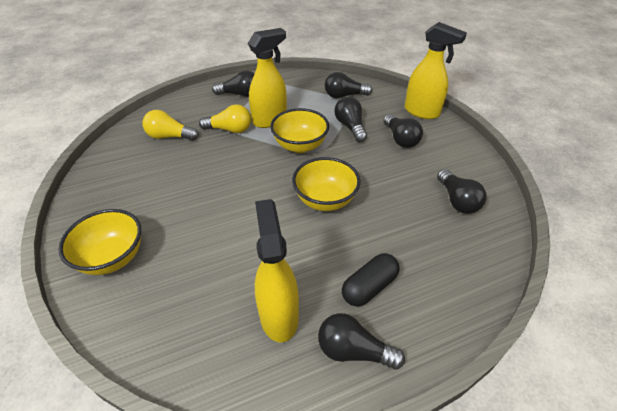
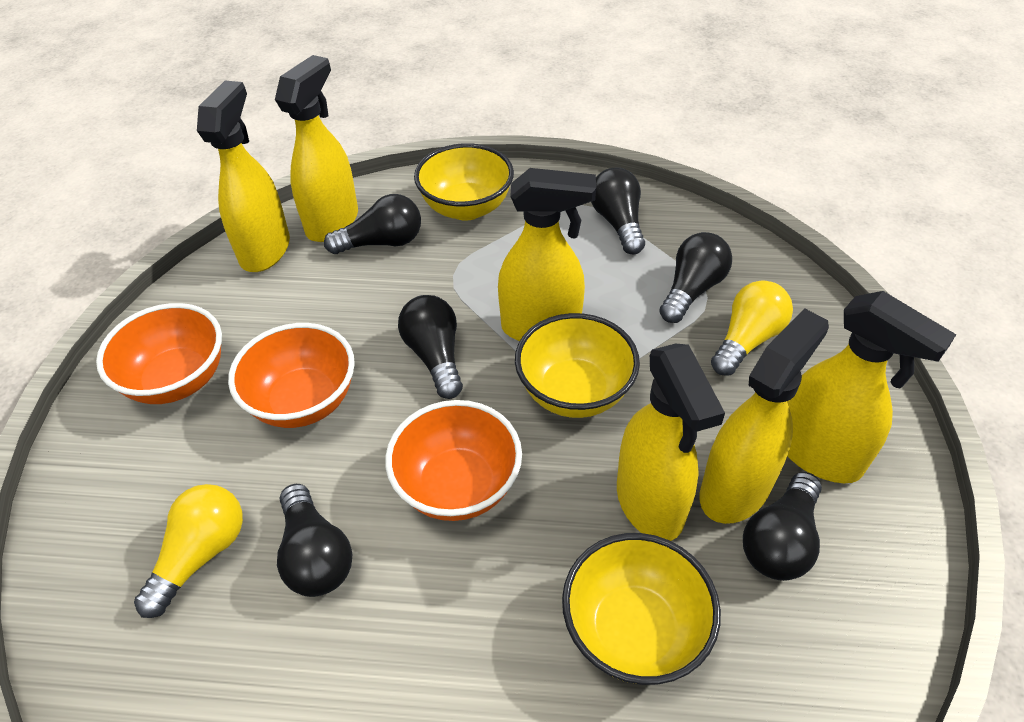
black capsule: [342,253,400,307] = 1 -> none = 0
orange bowl: none = 0 -> [96,303,222,404] [228,323,355,428] [385,400,522,521] = 3
yellow spray bottle: [248,28,287,128] [255,199,299,342] [405,22,467,119] = 3 -> [197,81,290,272] [275,55,358,242] [498,168,596,341] [617,344,725,541] [700,308,829,524] [787,291,956,483] = 6

